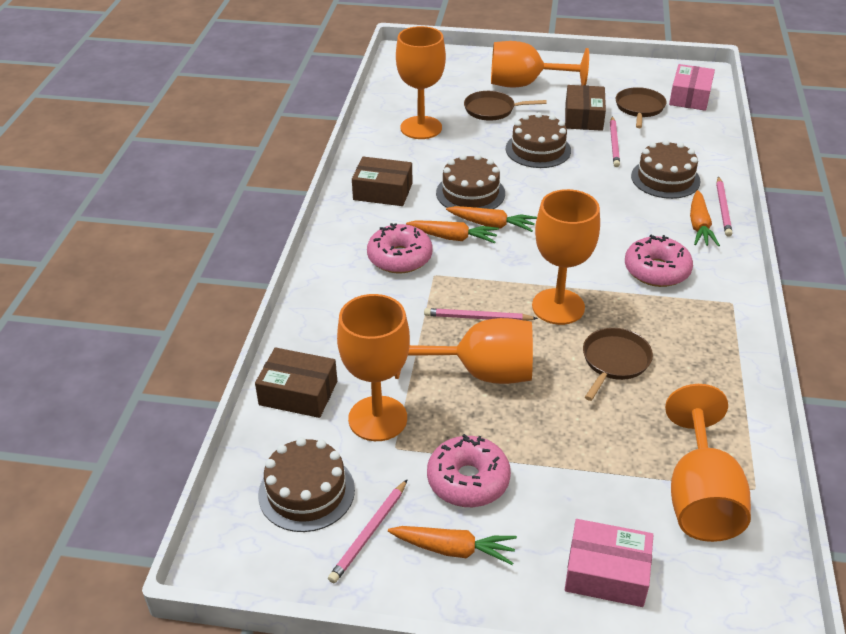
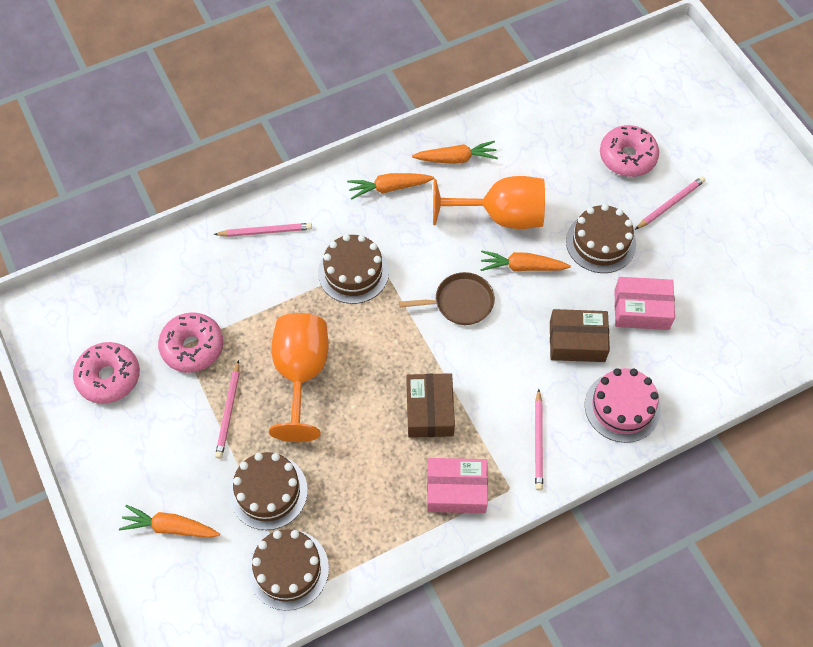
brown box: [255,347,337,418] [352,157,412,206] [565,85,606,131] = 3 -> [407,373,455,438] [550,309,610,362] = 2
brown pan: [464,91,547,121] [583,328,653,401] [616,87,667,128] = 3 -> [399,272,495,325] = 1
orange goblet: [337,294,410,441] [395,318,533,384] [396,26,446,139] [491,41,589,87] [532,189,600,325] [665,384,751,542] = 6 -> [269,313,329,442] [433,176,545,229] = 2
pink cake: none = 0 -> [585,368,661,443] = 1

